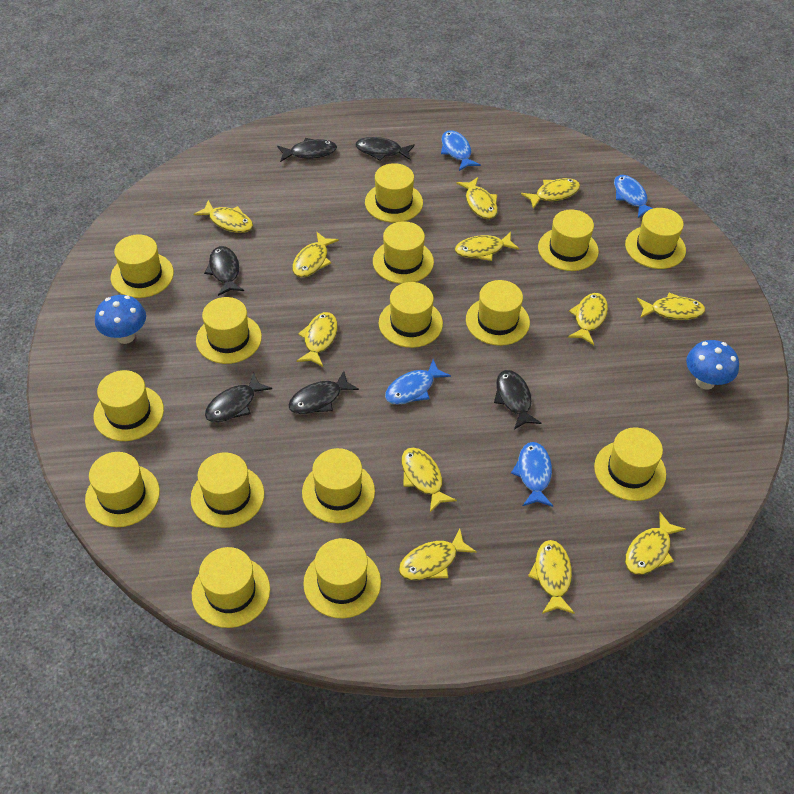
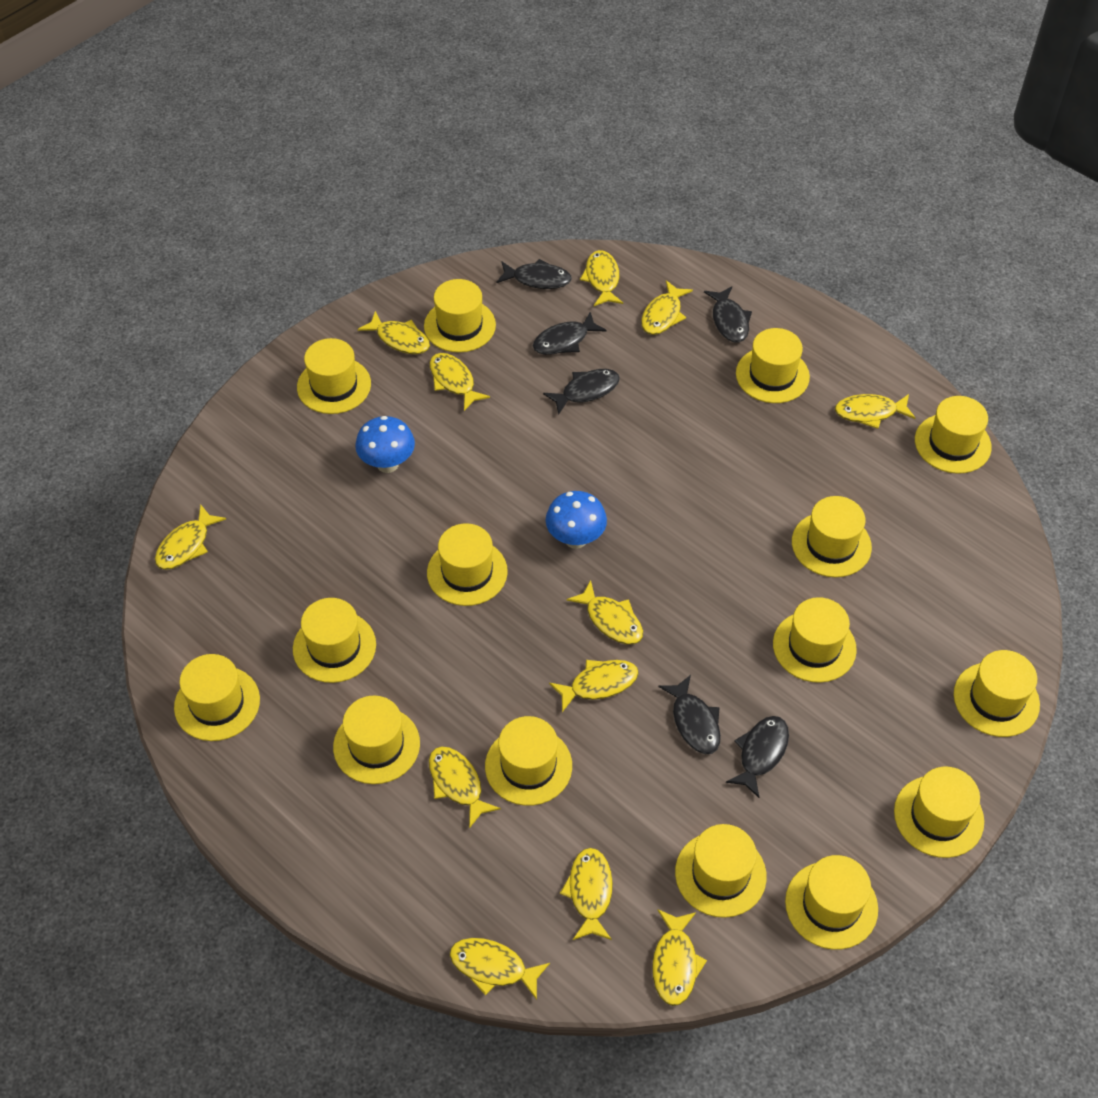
blue fish: [385,359,451,405] [441,130,481,171] [511,442,553,507] [614,175,653,218] = 4 -> none = 0

